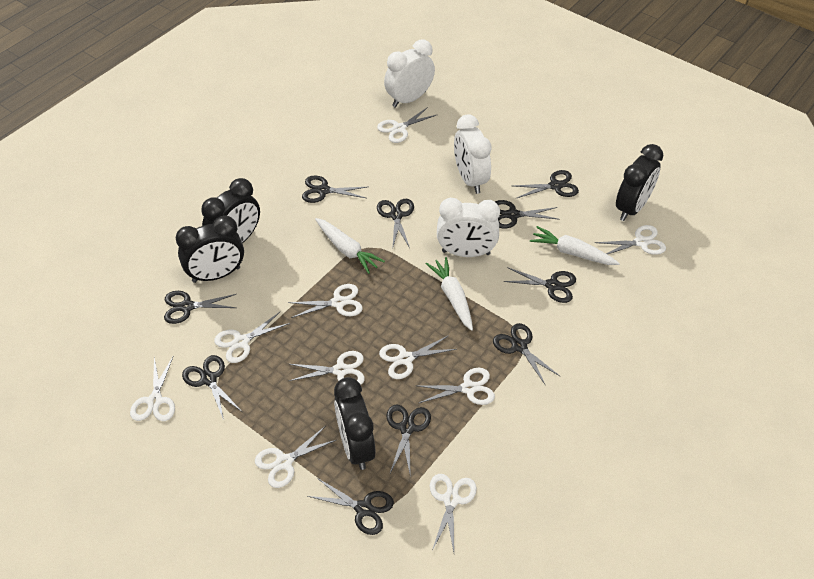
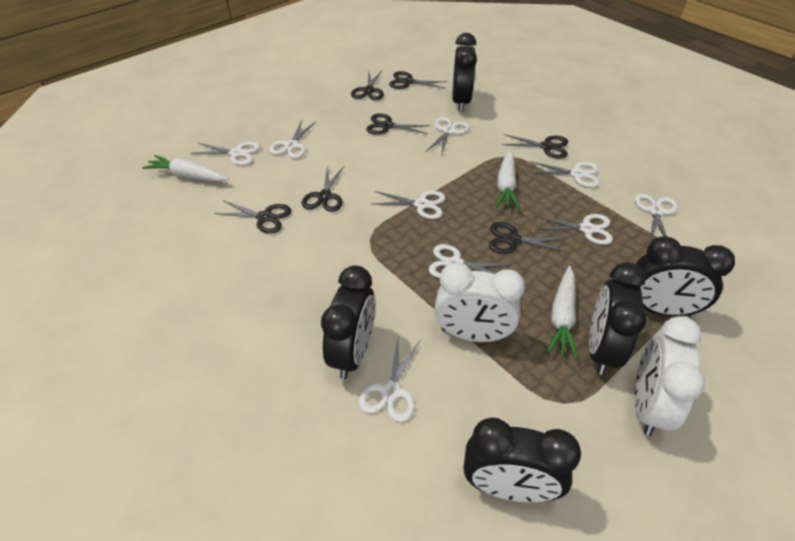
black clock: [176,215,244,283] [201,178,260,243] [334,377,376,470] [616,144,663,221] = 4 -> [321,265,375,379] [452,33,477,112] [464,417,581,503] [589,262,647,375] [636,236,735,317] = 5
black scissors: [164,291,236,324] [182,355,241,420] [302,175,367,203] [307,478,394,535] [377,199,414,250] [386,405,431,477] [493,323,560,386] [495,200,560,229] [503,267,576,303] [514,170,579,198] = 10 -> [214,200,291,234] [302,166,344,212] [351,70,384,100] [366,113,431,135] [389,71,448,89] [489,222,568,254] [502,134,568,159] = 7
white clock: [384,39,435,108] [437,198,500,257] [454,114,492,194] = 3 -> [434,262,525,342] [634,316,705,436] = 2
white scissors: [130,357,175,421] [214,312,290,363] [255,426,336,488] [288,284,363,318] [289,351,365,385] [377,107,438,143] [379,335,457,379] [415,368,495,405] [430,474,477,552] [595,225,666,255] = 10 -> [191,142,260,165] [269,120,316,158] [359,338,421,422] [373,191,445,219] [426,117,469,154] [429,244,512,278] [530,161,600,188] [535,214,613,245] [634,193,678,243] = 9

